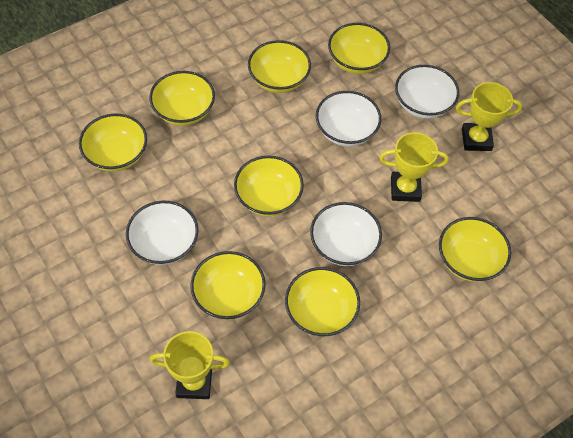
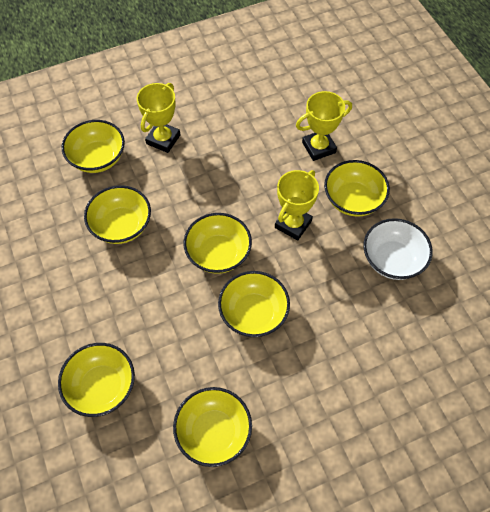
white bowl: [126,200,199,265] [310,202,382,266] [316,91,381,147] [395,65,459,119] = 4 -> [363,218,433,280] = 1
yellow bowl: [79,114,147,172] [149,71,215,126] [190,251,266,320] [234,156,304,216] [248,40,311,93] [285,267,360,336] [328,23,390,74] [439,217,511,282] = 8 -> [58,343,135,417] [62,120,125,173] [84,185,151,244] [173,387,252,467] [184,213,252,274] [218,271,290,337] [324,160,390,217] = 7

